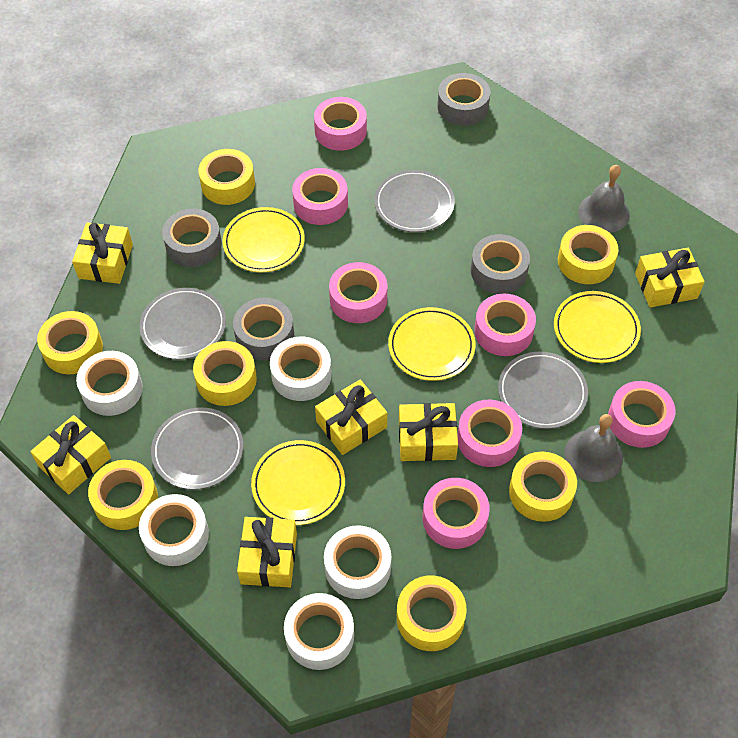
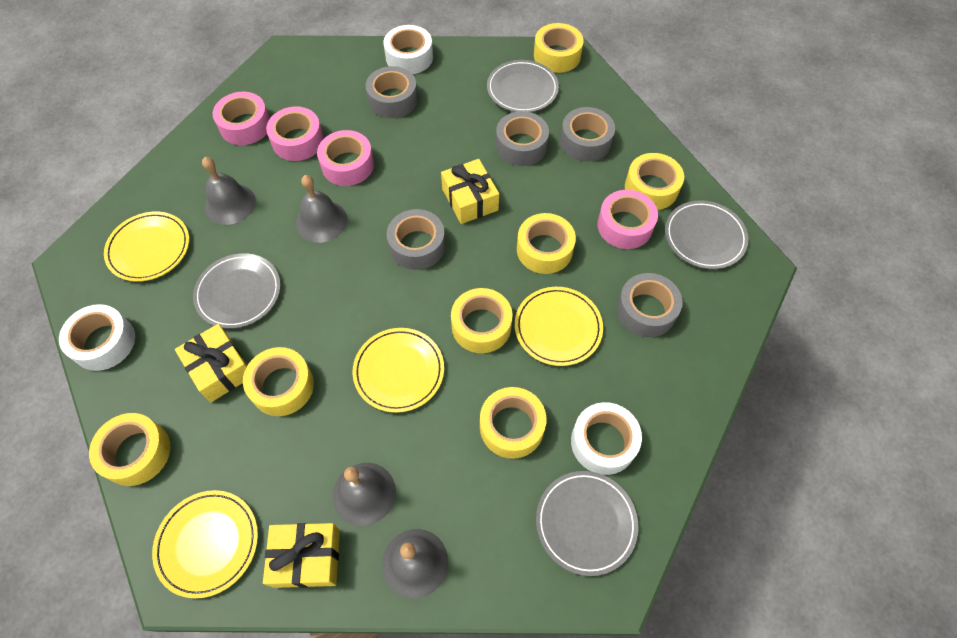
grey bell: [564,414,623,482] [578,165,630,233] = 2 -> [202,157,256,225] [296,175,347,243] [333,463,396,526] [382,529,448,598] = 4
grey tape: [162,209,222,267] [233,298,294,360] [437,73,490,126] [471,234,530,294] = 4 -> [366,66,418,118] [387,209,445,270] [496,111,549,166] [560,107,615,162] [617,273,682,337] = 5
pink tape: [292,168,348,225] [314,97,367,151] [329,262,387,323] [423,478,490,549] [458,399,522,467] [474,294,536,356] [608,381,675,448] = 7 -> [212,92,270,145] [266,107,324,161] [317,130,374,186] [597,190,658,249] = 4
white tape: [76,351,143,416] [139,494,209,566] [270,336,332,401] [284,593,354,670] [324,525,391,599] = 5 -> [59,304,135,371] [383,25,433,74] [571,402,642,475] = 3
yellow gift: [30,415,111,494] [72,222,133,284] [237,517,297,587] [315,380,387,455] [399,403,458,461] [635,248,705,307] = 6 -> [175,324,247,402] [263,523,340,588] [441,159,499,224] = 3

